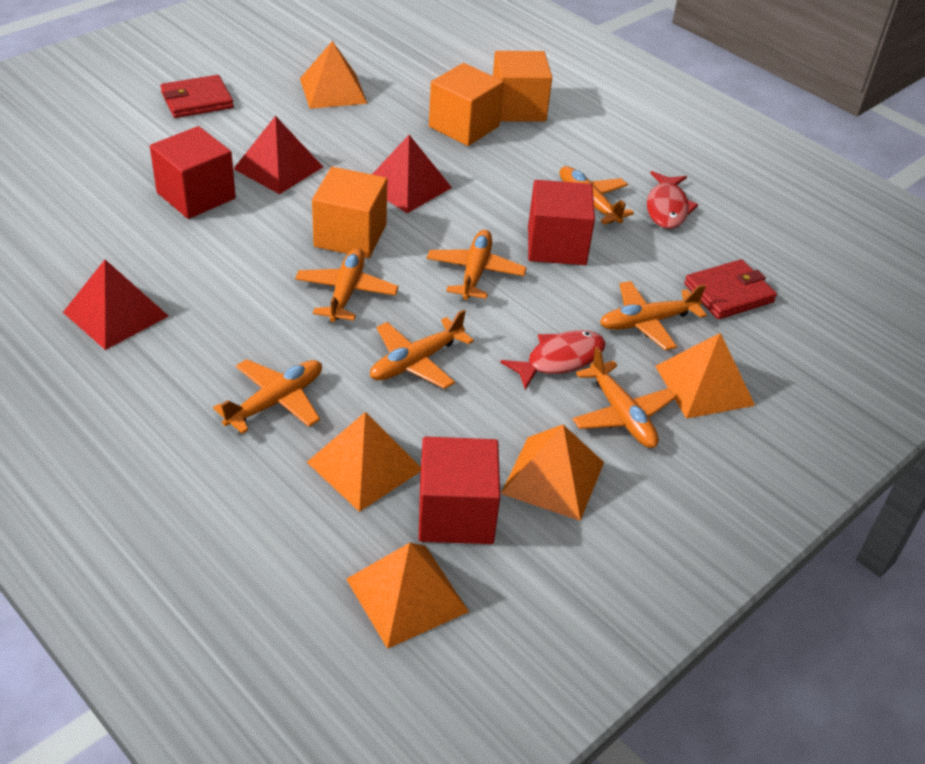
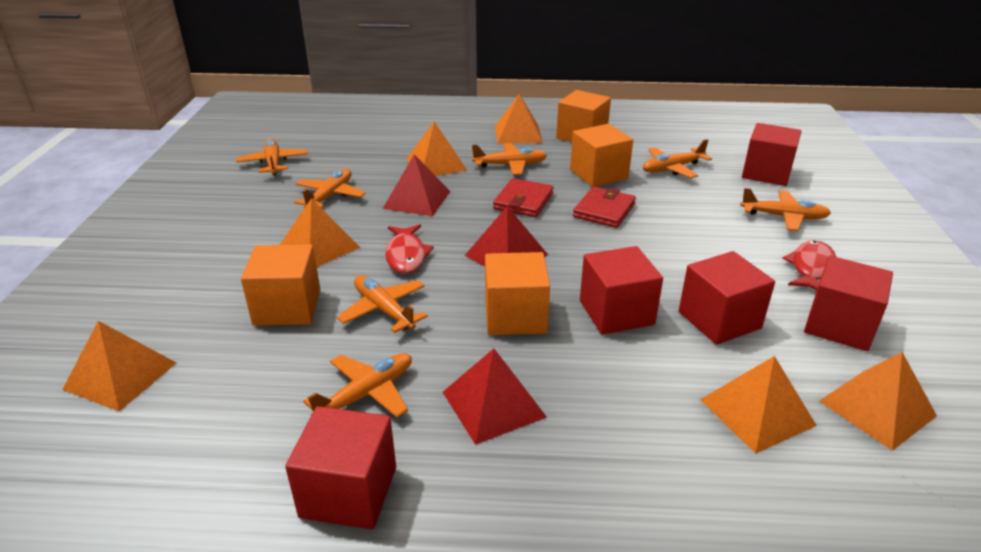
orange cube: [312,167,387,258] [429,63,504,146] [493,51,552,122] = 3 -> [241,244,320,326] [485,252,550,335] [556,90,611,142] [570,124,633,187] = 4
orange pyramid: [300,41,368,109] [307,412,421,512] [346,543,469,649] [501,425,604,521] [655,333,755,419] = 5 -> [62,321,176,411] [280,198,360,267] [407,121,467,176] [495,94,543,144] [700,356,817,454] [819,352,937,451] = 6
red cube: [150,126,236,219] [418,436,500,544] [528,180,595,265] = 3 -> [285,406,396,530] [580,246,663,335] [679,251,775,345] [742,123,802,186] [804,256,893,351] = 5

